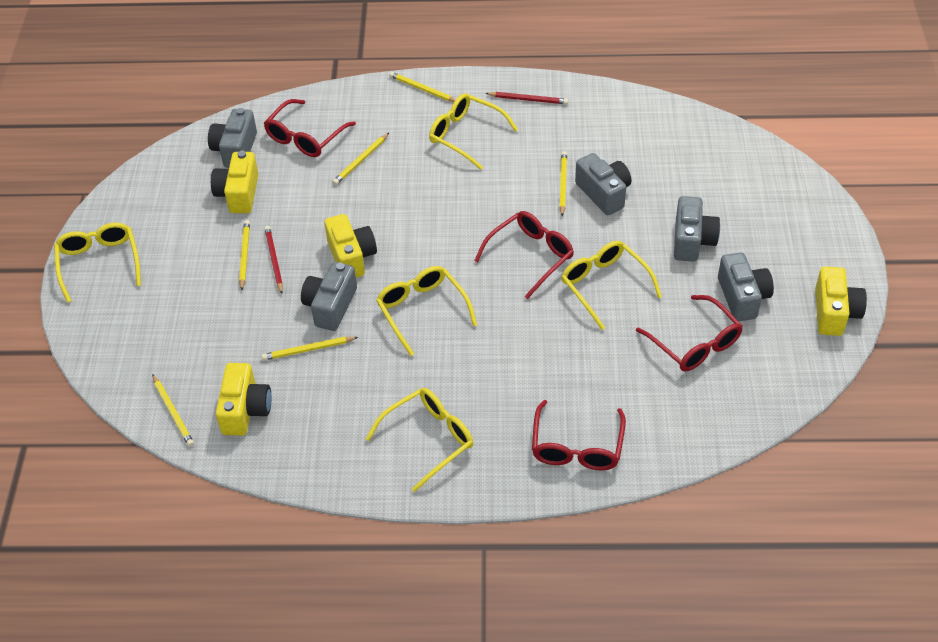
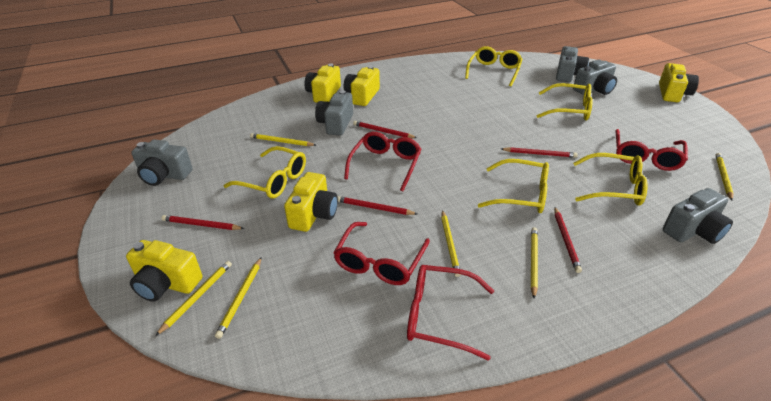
red pencil: [264,226,283,294] [485,92,568,104] = 2 -> [161,215,244,230] [337,196,417,215] [353,121,417,138] [501,147,578,158] [554,207,582,273] = 5
yellow camera: [211,151,258,213] [216,363,271,436] [324,214,377,278] [815,267,867,336] = 4 -> [126,240,202,302] [284,172,338,232] [305,63,341,103] [344,66,380,106] [659,63,699,102] = 5

